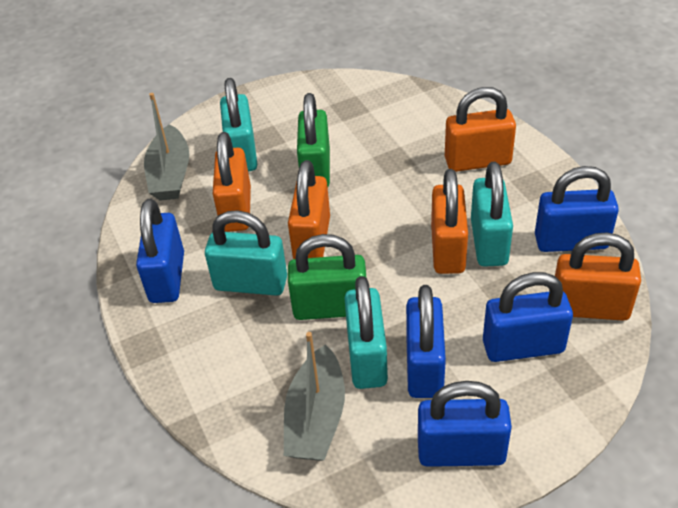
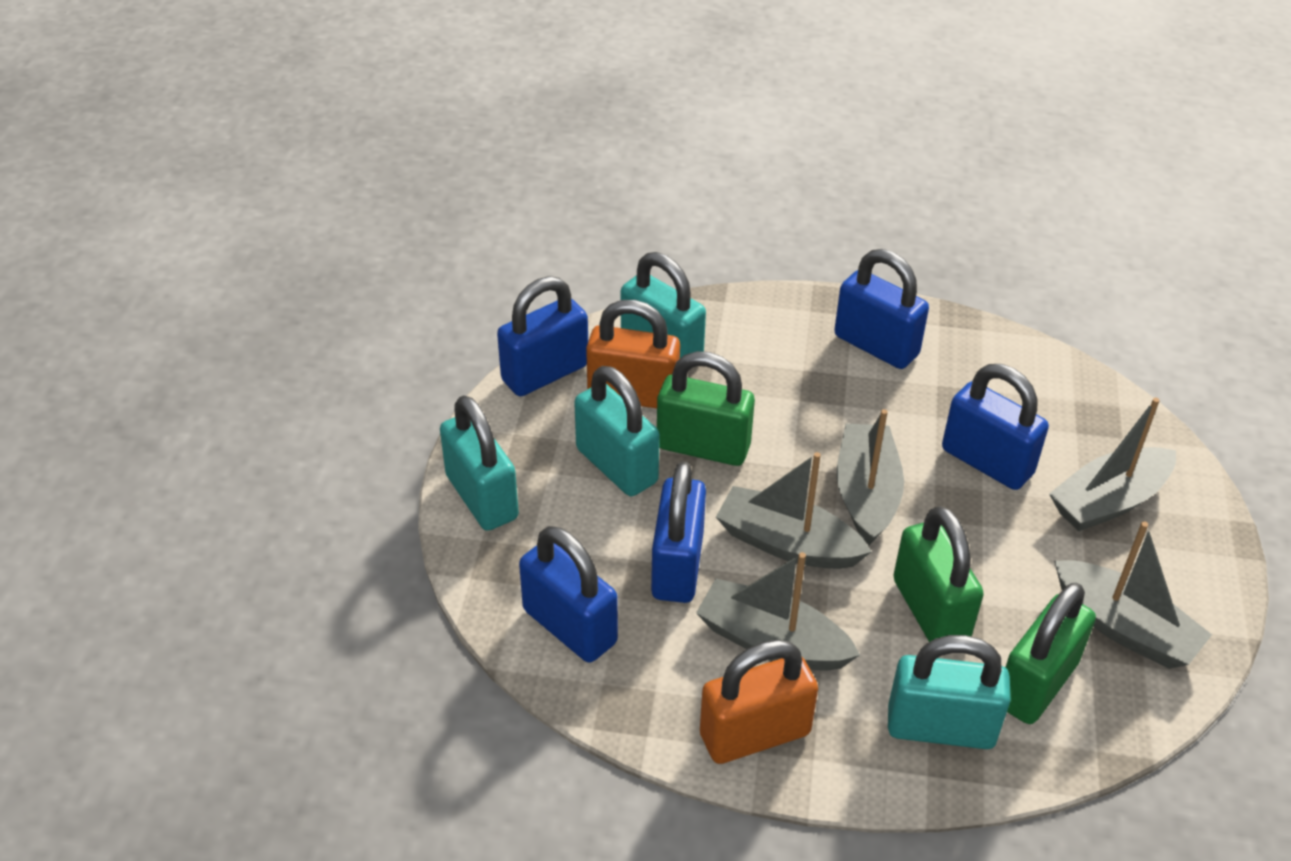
green padlock: [288,234,366,320] [297,93,330,187] = 2 -> [657,351,755,466] [893,506,984,642] [1005,582,1096,724] = 3
grey boat: [144,93,189,201] [284,332,345,461] = 2 -> [696,552,860,671] [716,452,872,569] [837,409,904,545] [1049,398,1176,531] [1054,521,1212,669] = 5
orange padlock: [213,132,251,232] [288,160,330,259] [431,169,468,274] [445,87,516,172] [555,232,641,321] = 5 -> [586,300,680,409] [700,640,818,764] = 2

